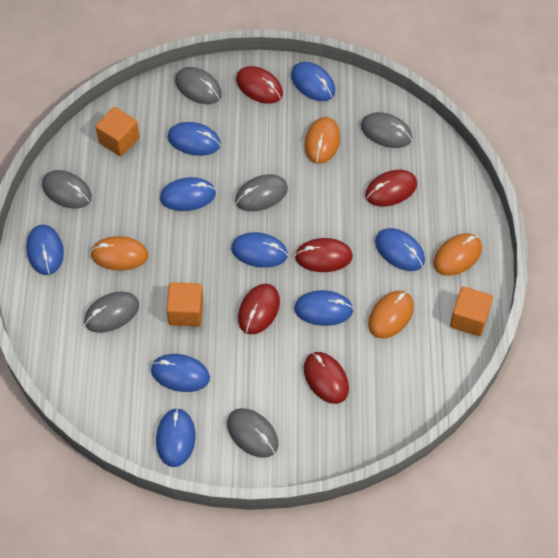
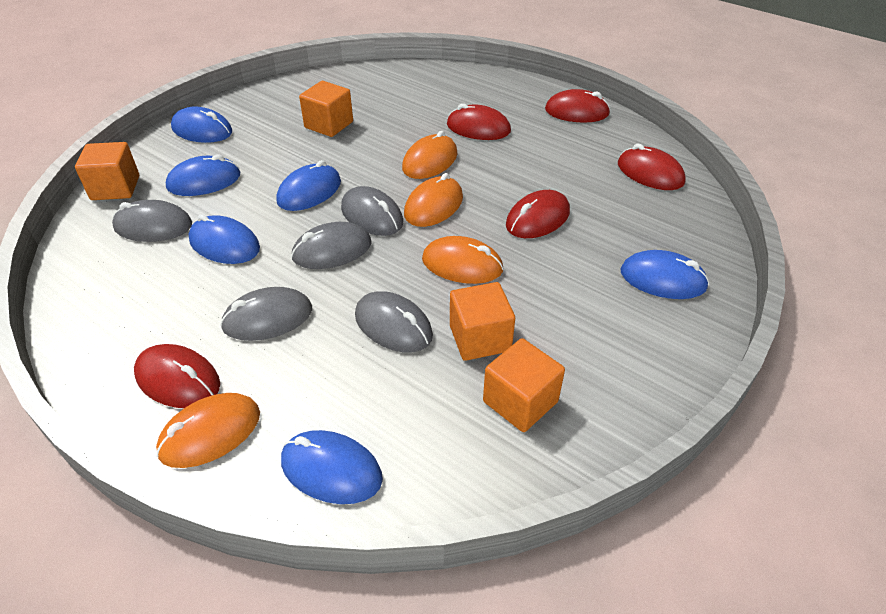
blue mouse: [26,225,64,275] [151,354,210,392] [156,408,196,467] [160,177,216,211] [168,122,221,156] [231,232,288,268] [291,62,335,101] [294,290,353,326] [375,228,425,271] = 9 -> [166,154,240,196] [171,106,232,143] [189,214,260,264] [276,160,341,211] [281,430,383,504] [620,250,709,299] = 6
grey mouse: [42,170,92,209] [84,291,139,333] [175,67,222,104] [227,408,278,458] [235,174,288,211] [361,112,412,148] = 6 -> [112,200,192,242] [220,287,312,341] [291,222,372,269] [341,186,403,236] [355,291,433,352] = 5
orange cube: [95,107,140,157] [166,282,203,327] [450,286,493,336] = 3 -> [75,142,139,200] [299,81,353,137] [450,282,515,361] [483,338,565,432] = 4

